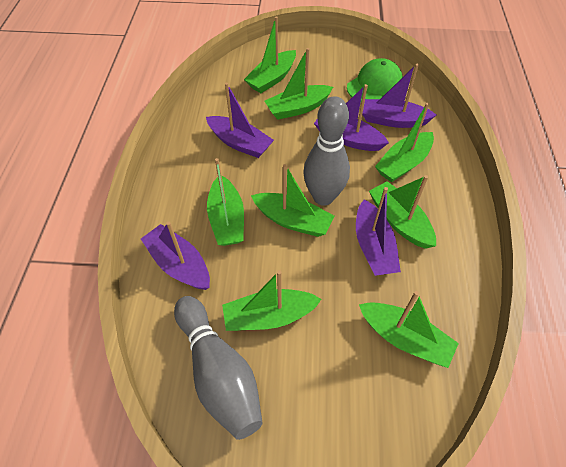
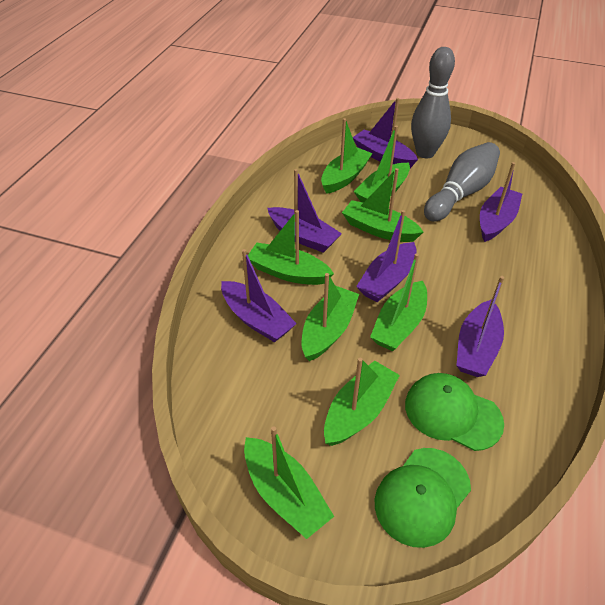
green cap: [347,58,403,101] = 1 -> [375,448,471,548] [405,373,504,451] = 2
purple boat: [141,222,210,290] [206,83,274,158] [314,84,389,151] [356,187,401,276] [362,64,436,128] = 5 -> [221,249,297,342] [267,169,342,253] [353,98,418,168] [356,210,417,302] [456,276,504,377] [480,162,522,242] = 6

